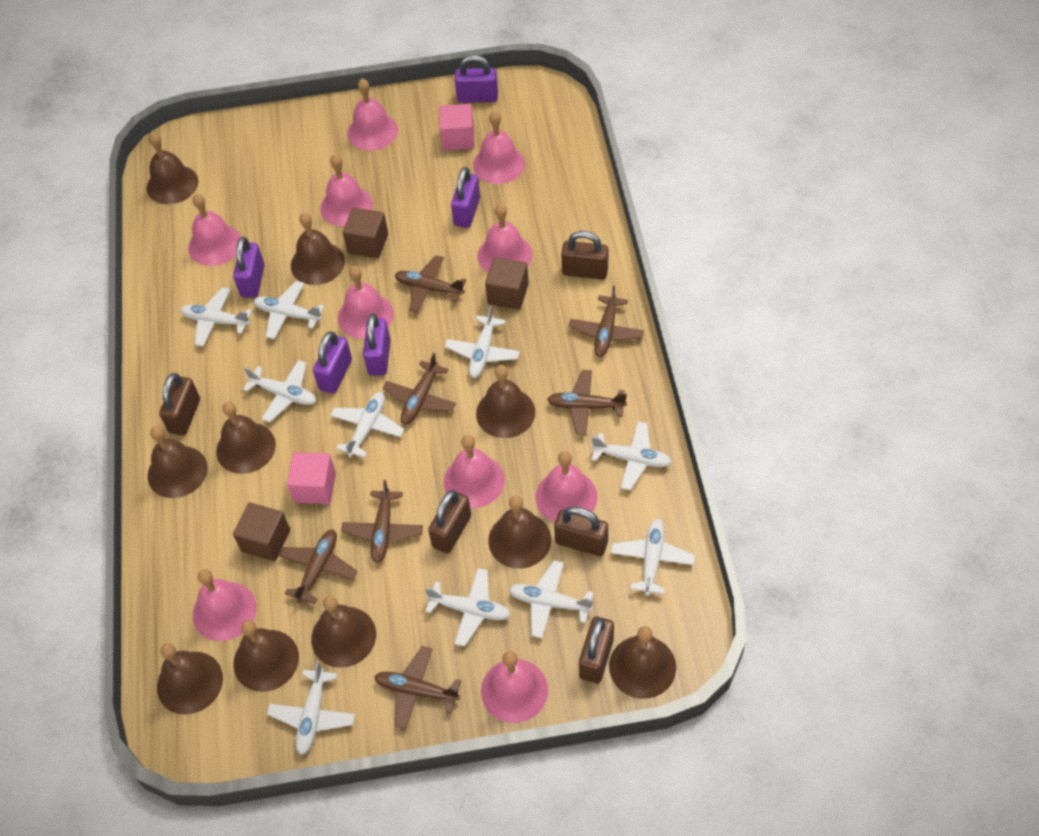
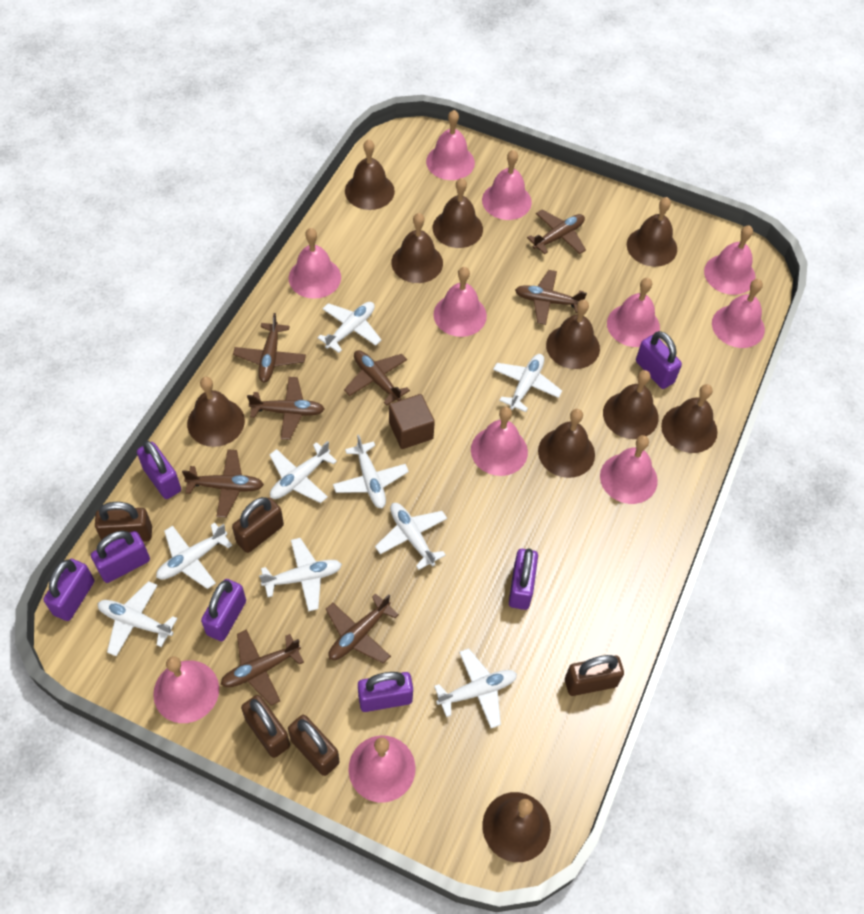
brown cube: [233,502,290,561] [343,208,388,258] [485,257,529,310] = 3 -> [389,394,435,449] = 1
brown plane: [278,529,358,604] [341,480,423,563] [374,646,461,730] [383,353,456,425] [395,255,466,313] [547,370,627,436] [569,285,644,357] = 7 -> [182,449,264,518] [221,629,304,706] [233,313,306,382] [247,377,324,440] [326,593,399,664] [344,350,410,406] [515,270,587,325] [527,210,586,254] = 8
pink bell: [188,194,241,266] [193,569,256,641] [320,154,373,227] [338,266,394,339] [347,78,398,151] [444,435,505,508] [473,111,525,184] [478,204,532,273] [481,651,548,723] [536,451,598,522] = 10 -> [153,656,219,723] [289,228,341,299] [349,736,415,803] [426,110,475,180] [434,267,487,337] [471,407,528,476] [482,150,532,220] [600,435,658,504] [607,278,660,347] [704,225,756,295] [712,279,765,348] = 11
pink cube: [287,452,336,504] [439,104,475,151] = 2 -> none = 0
purple padlock: [233,237,264,297] [313,331,352,394] [363,313,391,375] [451,167,480,228] [455,55,498,102] = 5 -> [43,559,94,621] [91,531,150,583] [137,440,181,499] [201,579,246,641] [358,672,413,712] [509,548,538,610] [636,331,682,389] = 7
white plane: [180,287,252,347] [243,360,316,422] [254,281,325,339] [267,661,355,755] [330,392,405,458] [425,568,511,647] [445,306,520,378] [509,561,594,638] [591,421,672,490] [611,519,695,596] = 10 -> [97,581,178,656] [156,523,232,589] [259,538,342,612] [270,441,337,503] [317,302,381,353] [333,435,409,508] [375,503,447,570] [434,648,517,728] [493,354,562,412] = 9

